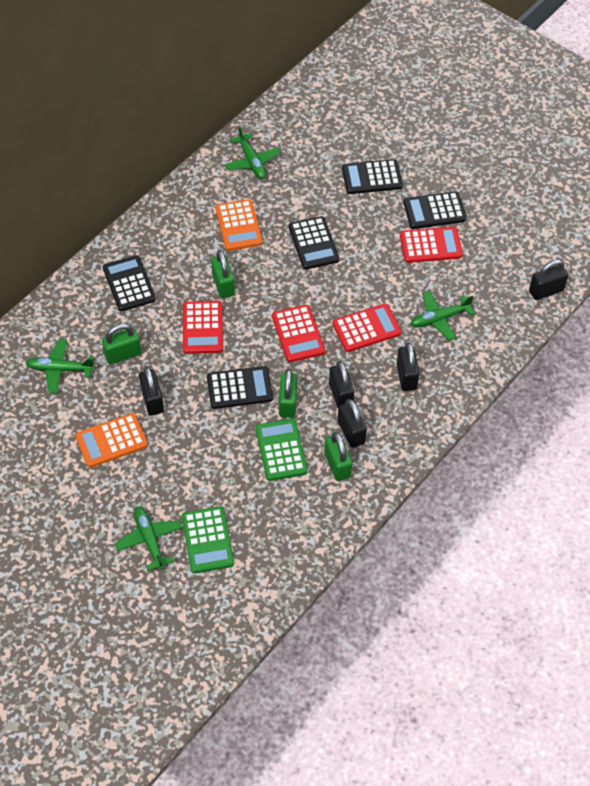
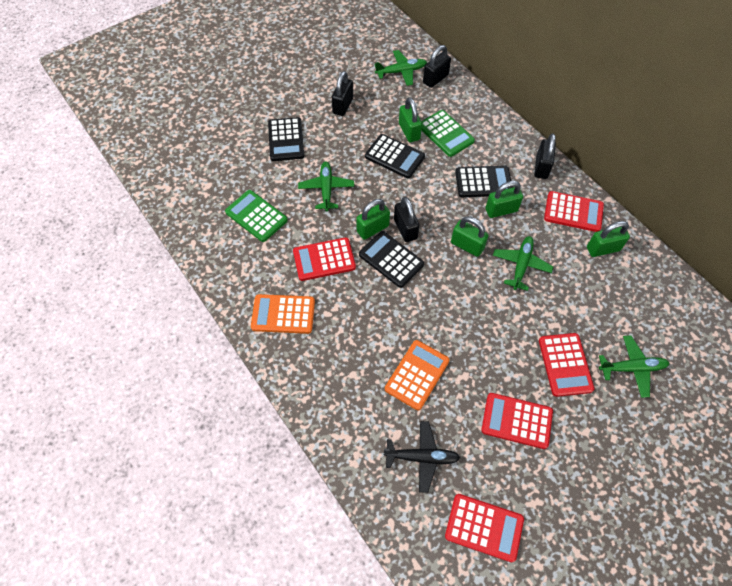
black calculator: [103,255,156,312] [207,366,273,409] [289,216,339,270] [342,159,403,194] [403,191,467,229] = 5 -> [268,117,304,161] [359,231,424,288] [365,134,425,178] [455,166,513,197] = 4
black padlock: [139,367,164,415] [329,361,354,408] [337,399,367,448] [397,342,419,391] [529,259,568,300] = 5 -> [332,71,353,116] [394,197,420,242] [423,45,451,88] [534,133,556,179] = 4
black plane: none = 0 -> [384,421,460,493] = 1
green padlock: [102,323,141,364] [211,250,235,298] [279,369,297,418] [324,432,352,481] = 4 -> [356,199,390,240] [399,97,422,142] [451,216,489,257] [485,181,523,218] [587,221,630,257] = 5
red calculator: [183,301,223,354] [272,305,325,362] [332,304,401,352] [400,227,463,263] = 4 -> [293,237,356,281] [445,494,524,562] [481,393,553,449] [539,333,594,397] [544,191,604,232] = 5

